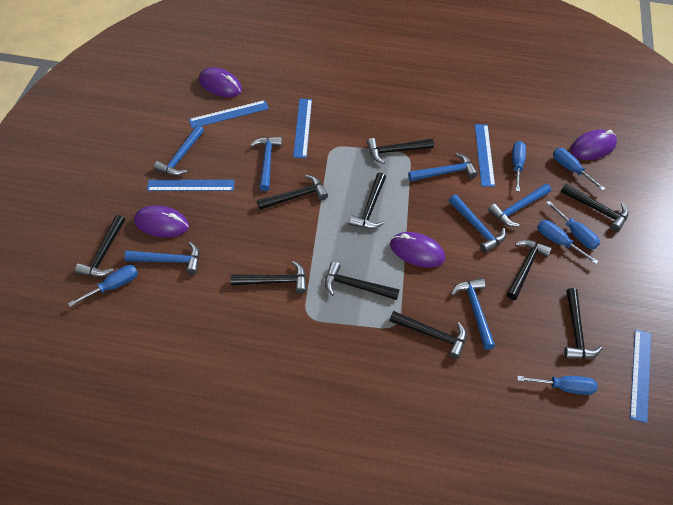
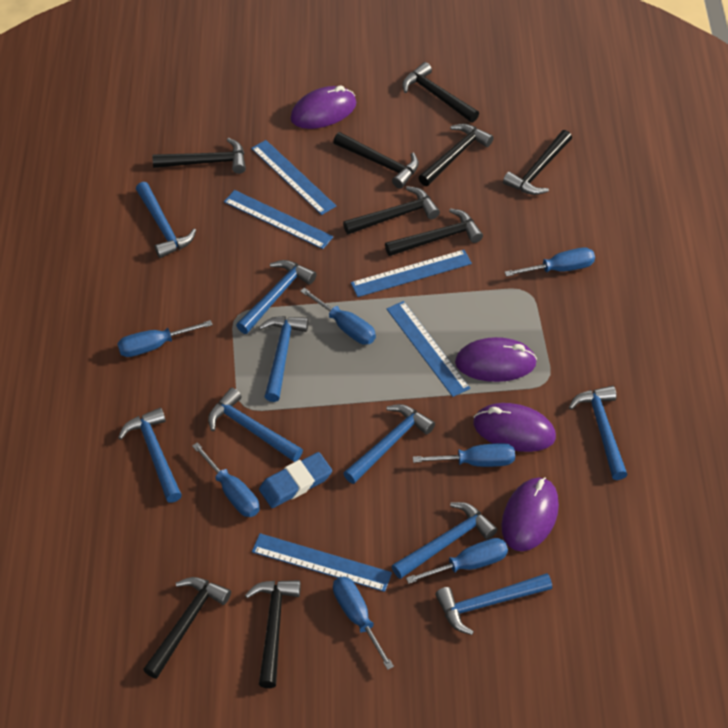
black hammer: [75,215,125,277] [231,261,307,294] [257,175,328,210] [325,262,400,300] [349,173,386,229] [367,138,434,164] [390,311,466,359] [507,240,552,300] [561,184,628,232] [564,288,603,359] = 10 -> [143,577,231,679] [152,138,246,174] [245,580,301,688] [333,132,419,189] [343,186,440,234] [385,208,483,256] [402,62,479,122] [418,124,494,186] [503,130,572,195] = 9
blue eraser: none = 0 -> [259,452,332,508] = 1
blue hammer: [125,242,199,274] [154,125,204,176] [250,137,282,191] [408,153,478,181] [449,195,506,253] [451,278,495,350] [488,183,551,227] = 7 -> [118,408,182,503] [136,182,196,258] [208,388,303,462] [236,260,316,334] [259,316,309,402] [343,404,435,484] [392,502,497,579] [436,573,552,635] [569,386,628,480] = 9
blue screwdriver: [68,265,138,307] [512,141,526,192] [517,376,597,395] [537,220,599,264] [546,201,600,249] [553,148,606,191] = 6 -> [117,320,213,357] [192,442,260,517] [300,288,376,345] [333,576,394,670] [406,538,508,584] [413,443,515,467] [505,247,595,277] = 7

